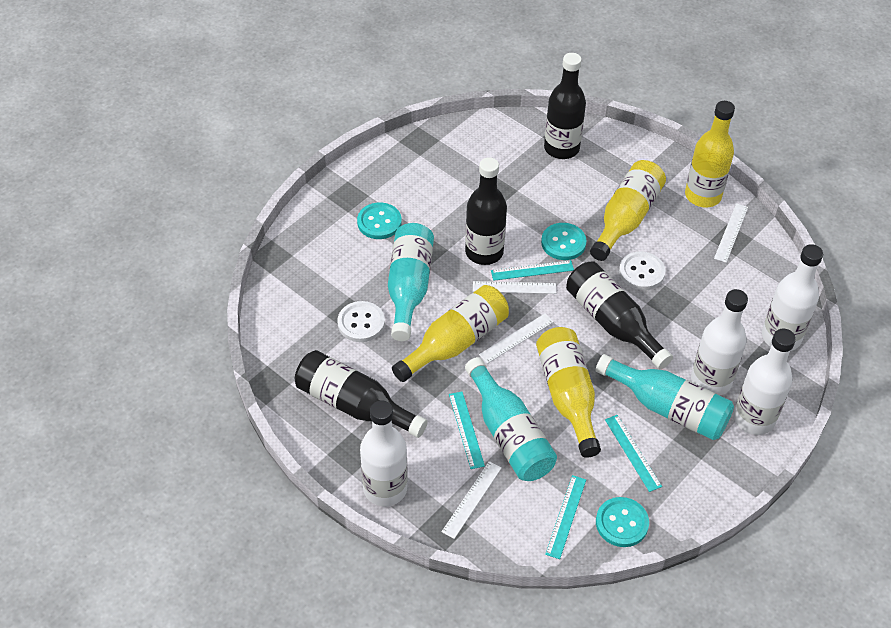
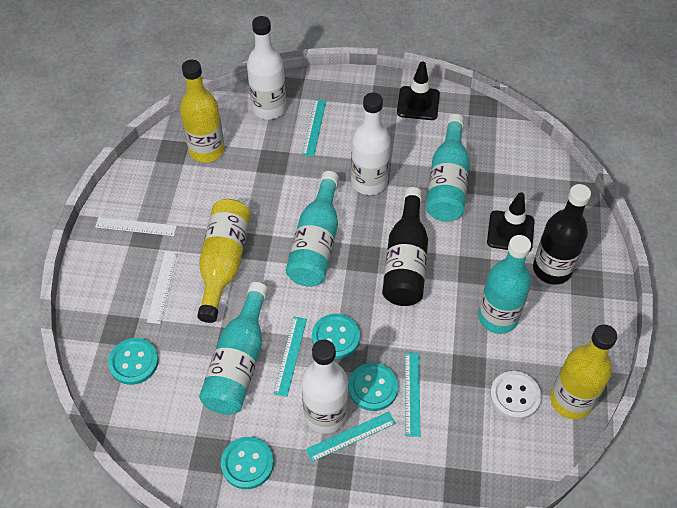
black bottle: [295,350,428,438] [465,157,507,265] [544,53,586,159] [566,261,673,369] = 4 -> [382,187,428,306] [533,184,591,285] = 2
black traffic cone: none = 0 -> [397,61,440,120] [487,192,535,251] = 2
turquoise bottle: [388,223,434,341] [465,357,557,481] [596,354,734,440] = 3 -> [199,282,268,415] [286,171,339,287] [426,114,470,221] [478,235,531,334] = 4
turquoise button: [357,203,402,239] [541,223,587,260] [596,497,649,547] = 3 -> [108,338,159,385] [221,437,274,489] [312,314,360,359] [348,363,398,411] = 4
white bottle: [360,400,408,506] [691,289,748,395] [733,328,796,435] [762,244,823,351] = 4 -> [247,16,286,119] [302,339,348,434] [351,93,391,195] = 3
white button: [338,301,385,342] [619,251,666,290] = 2 -> [490,371,541,420] = 1
white ruler: [441,461,501,539] [473,281,556,294] [479,313,554,364] [714,203,748,263] = 4 -> [95,217,177,236] [147,251,178,324] = 2
yellow bottle: [392,285,509,382] [536,327,601,458] [590,160,666,261] [685,101,735,207] = 4 -> [180,60,225,163] [197,199,251,323] [550,324,617,419] = 3

